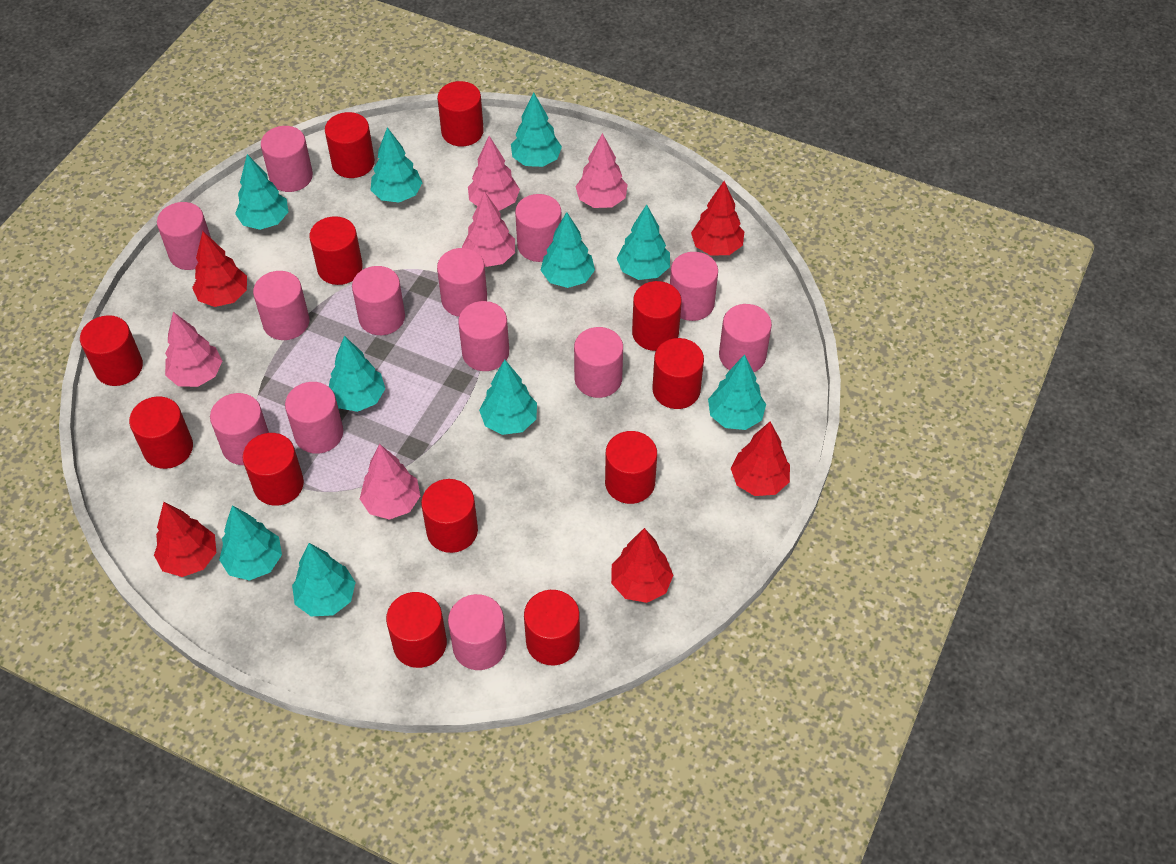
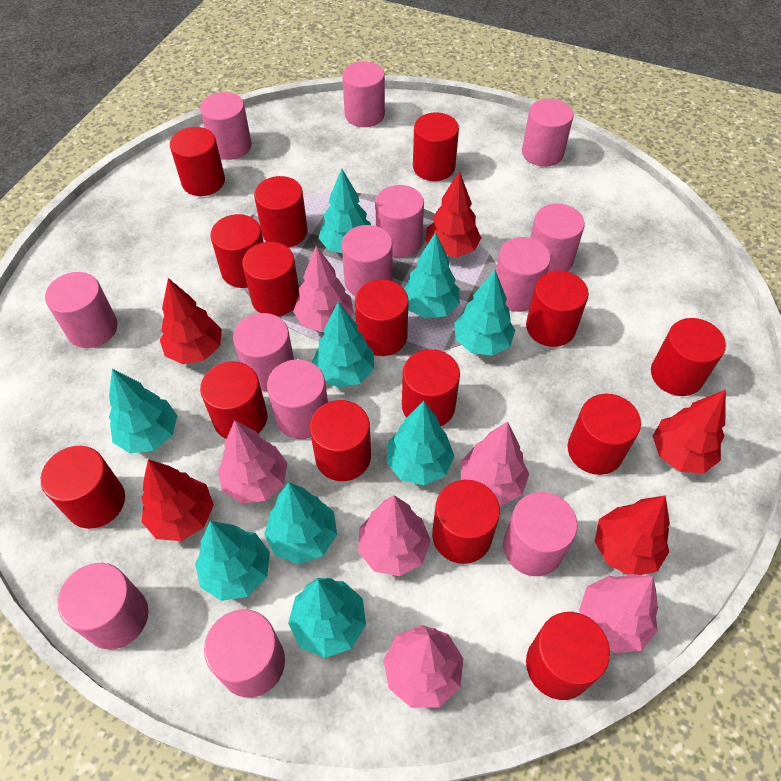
pink tree: [165,312,222,387] [360,444,420,520] [462,191,515,267] [468,136,520,210] [575,133,628,208] = 5 -> [218,420,287,503] [293,246,353,332] [358,495,431,576] [383,625,463,708] [460,422,529,505] [579,574,658,653] = 6
red cylinder: [80,315,143,386] [129,396,193,469] [243,433,304,506] [309,216,363,285] [325,112,375,178] [386,592,447,668] [421,479,478,553] [437,81,484,146] [524,590,580,665] [605,431,657,504] [632,281,681,351] [652,338,704,409] = 12 -> [41,446,125,529] [170,127,225,196] [200,361,268,439] [210,214,264,288] [242,242,299,316] [254,176,308,248] [310,400,371,481] [355,279,409,356] [402,349,460,427] [413,112,459,181] [432,480,500,564] [526,271,589,347] [526,612,610,700] [568,394,641,475] [651,318,726,396] = 15
turquoise tree: [219,505,282,581] [235,154,288,230] [292,543,356,616] [329,336,385,412] [371,127,422,202] [479,360,537,435] [511,92,562,167] [541,212,595,288] [617,204,670,280] [708,354,766,430] = 10 -> [109,369,177,453] [195,521,270,601] [264,482,337,564] [288,578,366,658] [312,302,374,388] [319,169,371,253] [386,401,454,485] [404,232,460,319] [454,270,515,356] = 9

